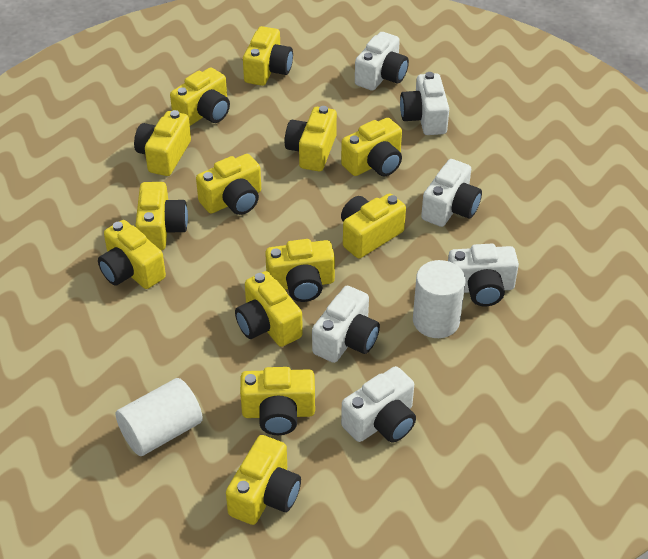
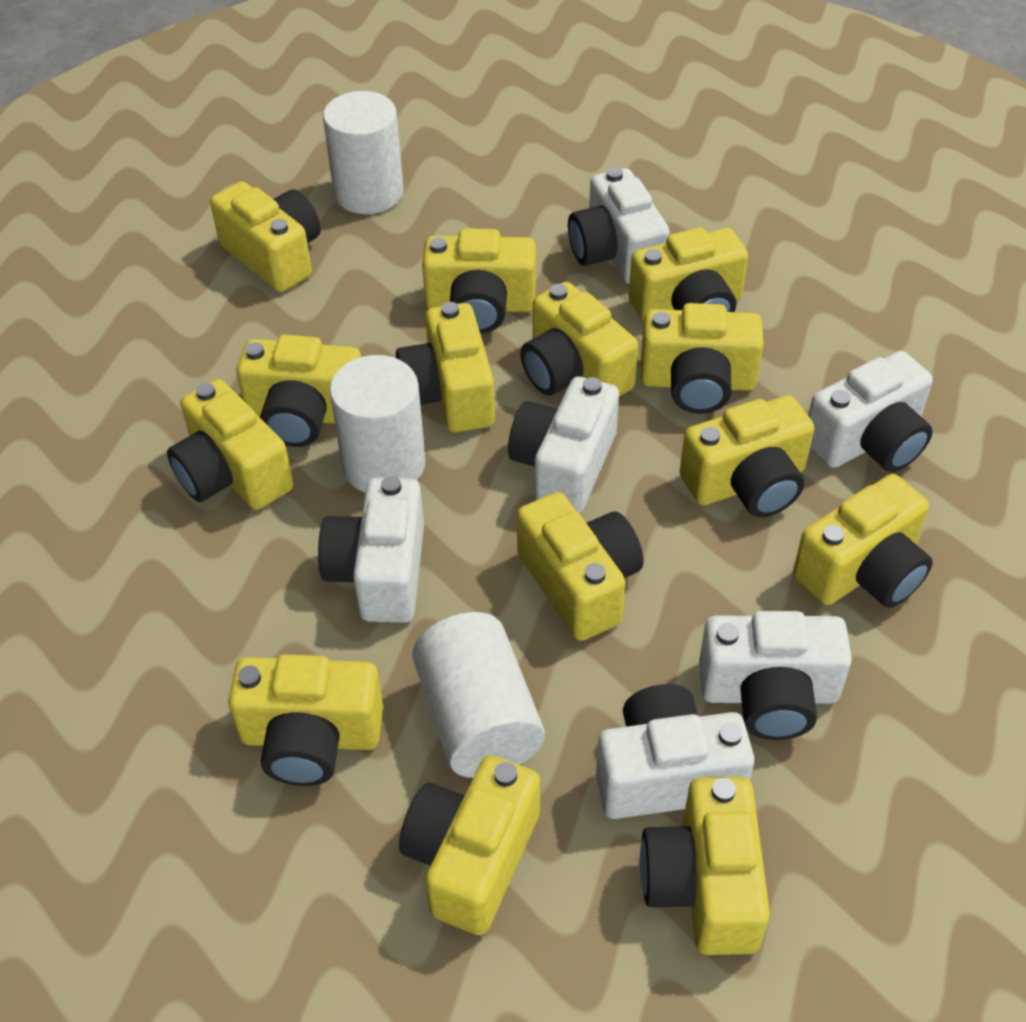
white cylinder: [116,378,203,456] [413,260,465,338] = 2 -> [323,91,404,214] [329,355,426,492] [412,612,545,778] = 3
yellow camera: [98,220,166,289] [134,110,191,176] [136,182,188,250] [170,68,230,126] [196,154,261,215] [226,435,301,525] [235,271,303,347] [240,367,315,435] [243,26,293,86] [265,239,335,302] [285,106,337,171] [341,118,402,176] [341,193,406,258] = 13 -> [167,379,293,510] [210,181,321,292] [228,654,383,786] [236,335,361,447] [396,302,495,433] [399,755,540,935] [422,228,536,334] [517,492,644,641] [520,282,638,397] [629,228,748,322] [640,777,770,955] [641,303,764,414] [680,395,814,517] [793,474,933,608] = 14

